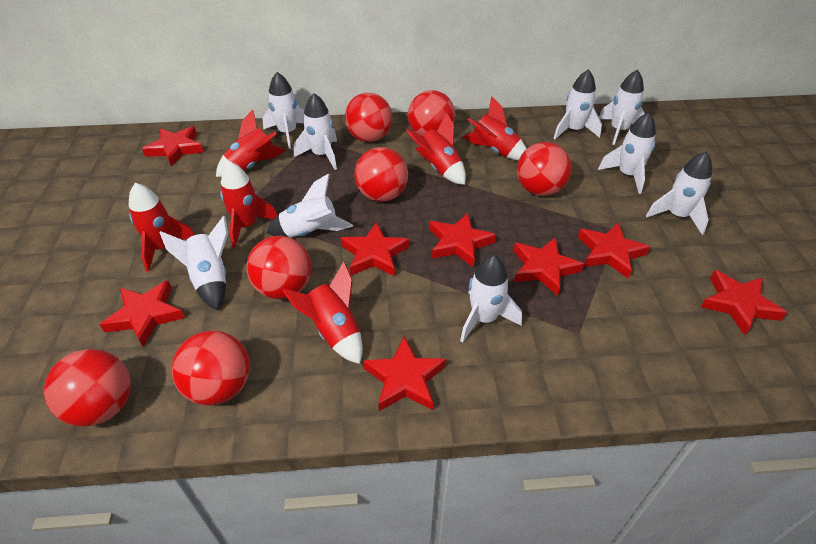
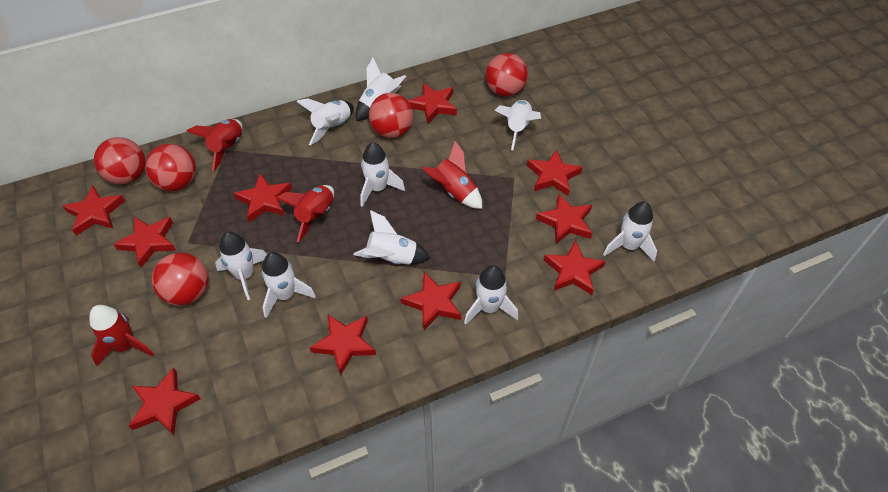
red ball: [44,349,131,427] [172,330,250,406] [246,236,312,299] [345,93,392,142] [354,147,408,202] [408,90,455,136] [517,142,571,196] = 7 -> [94,137,146,185] [145,144,196,191] [152,253,209,306] [369,93,413,138] [486,53,528,97] = 5
red rocket: [129,183,195,272] [216,110,286,177] [220,161,278,248] [282,261,363,364] [406,112,466,185] [463,96,527,161] = 6 -> [89,305,154,366] [187,119,242,171] [276,185,334,242] [422,141,482,209] = 4
red star: [99,280,185,347] [142,126,204,167] [341,222,410,276] [363,336,446,411] [430,213,496,268] [514,237,584,296] [578,222,650,278] [701,270,787,335] = 8 -> [63,186,125,236] [114,217,176,268] [129,367,201,435] [234,173,292,222] [309,314,376,375] [401,272,461,330] [408,83,457,124] [527,149,583,196] [536,194,592,244] [544,240,606,295] = 10

